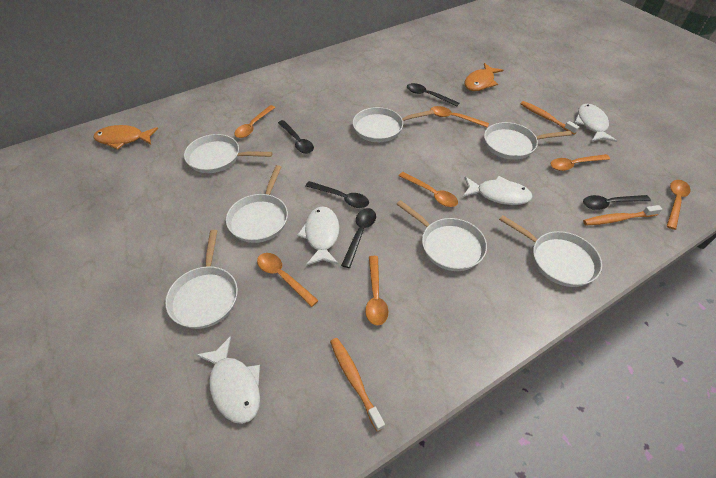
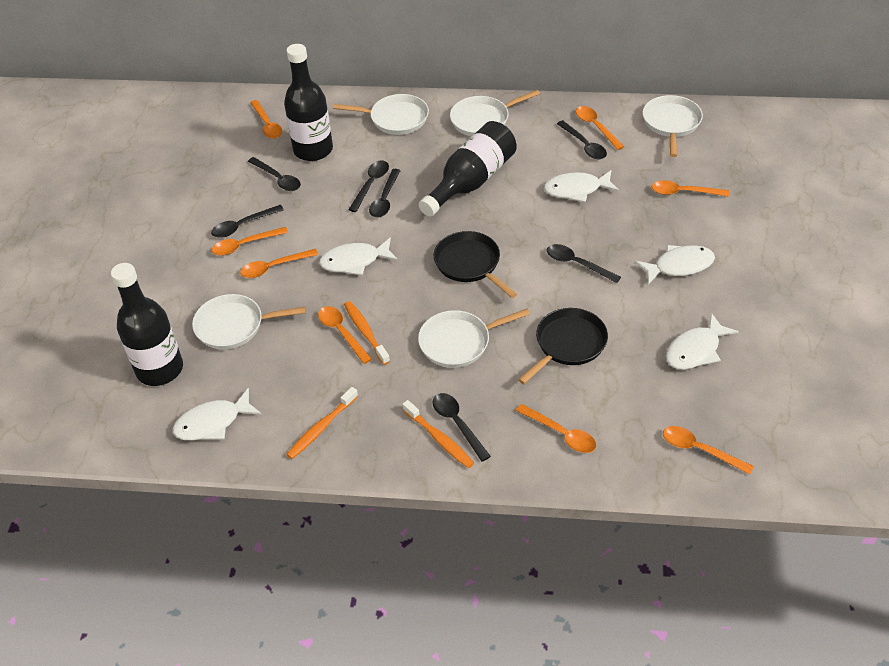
black bottle: none = 0 -> [111,263,183,386] [284,44,333,161] [419,121,517,217] = 3
black pan: none = 0 -> [434,231,517,298] [518,308,608,384] = 2
black spoon: [278,120,314,154] [305,181,369,208] [341,208,376,268] [407,83,459,107] [583,195,651,210] = 5 -> [211,205,284,238] [248,157,301,191] [348,160,389,212] [369,169,401,217] [433,393,491,462] [547,244,621,283] [557,120,607,159] = 7
orange fish: [93,125,158,150] [464,63,503,91] = 2 -> none = 0
orange spoon: [234,105,276,138] [257,253,319,307] [365,256,388,326] [399,172,458,207] [430,106,489,127] [550,154,610,171] [667,180,691,230] = 7 -> [211,227,288,256] [240,249,318,278] [250,100,282,139] [318,306,372,364] [516,404,596,453] [576,106,624,150] [652,180,729,197] [663,426,754,475] = 8
white fish: [196,336,260,424] [297,206,339,266] [463,176,533,205] [575,104,617,142] = 4 -> [173,388,261,441] [319,237,398,275] [544,170,619,202] [635,245,715,285] [666,313,739,370] = 5
white pan: [165,230,238,329] [184,134,272,173] [226,165,288,243] [353,107,434,142] [397,200,487,271] [484,122,572,160] [499,215,602,287] = 7 -> [192,294,306,349] [333,94,429,135] [418,309,530,368] [450,90,540,136] [642,95,703,157] = 5

